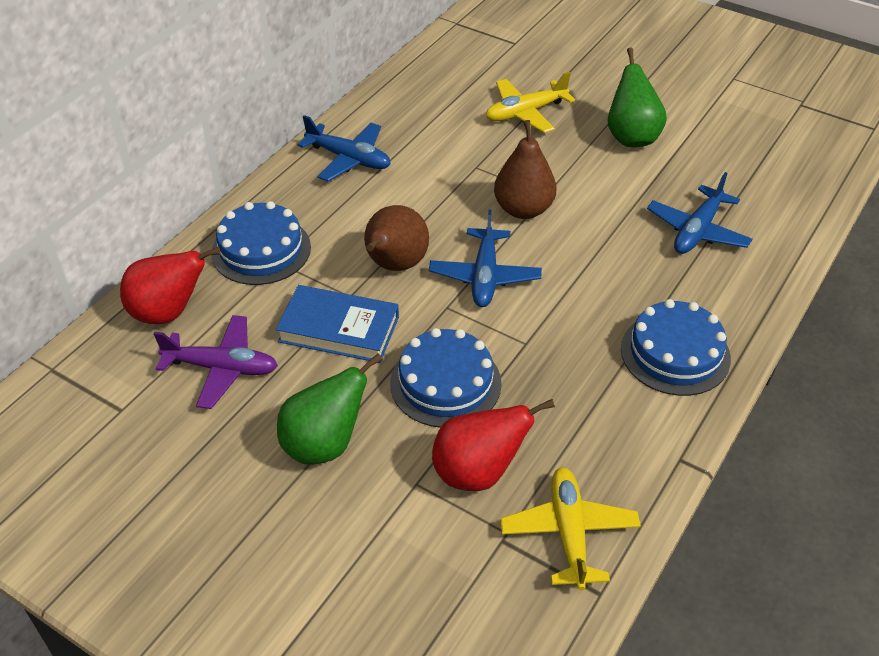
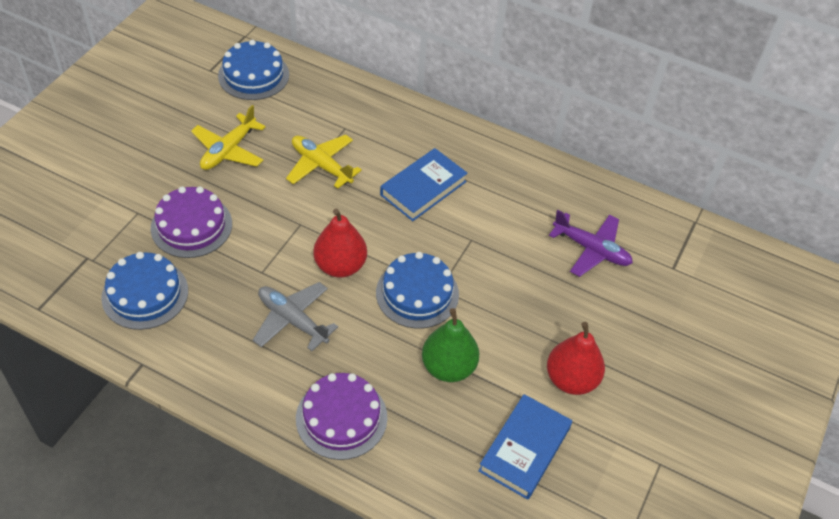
blue book: [276,285,399,363] = 1 -> [380,148,468,221] [478,394,572,500] = 2
blue plane: [298,115,390,181] [429,210,542,307] [647,172,752,254] = 3 -> none = 0
brown pear: [364,205,429,271] [494,120,556,219] = 2 -> none = 0
green pear: [277,353,383,465] [608,47,667,147] = 2 -> [422,308,479,382] = 1
grey plane: none = 0 -> [253,282,338,351] = 1
purple cake: none = 0 -> [151,187,232,258] [296,373,387,460] = 2

